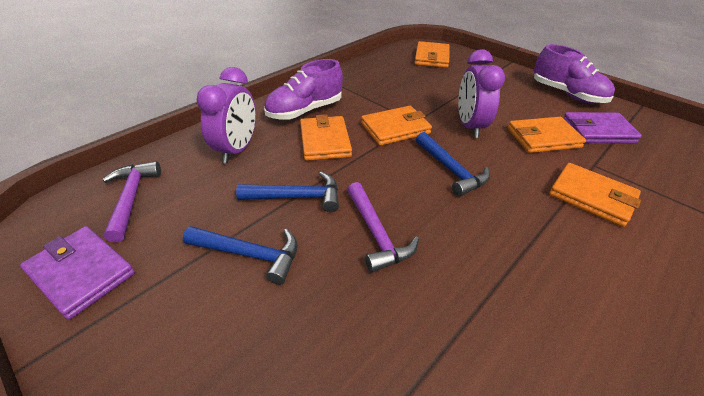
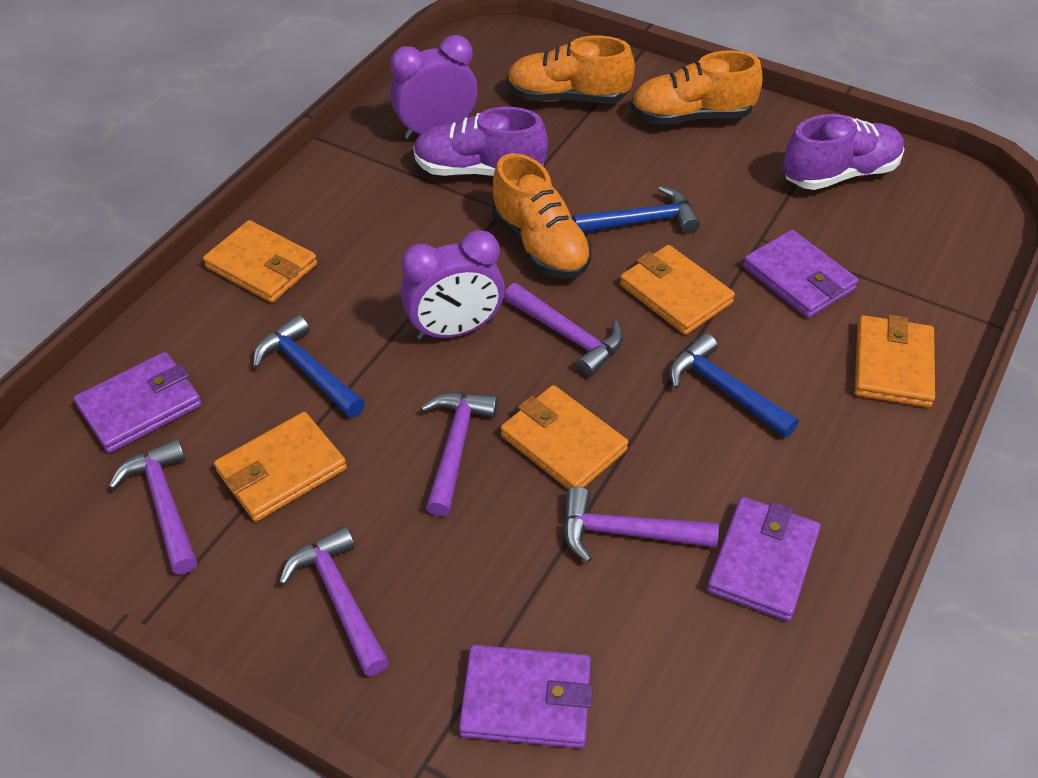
orange shoe: none = 0 -> [492,153,592,279] [507,36,635,103] [631,51,762,125] = 3
purple hammer: [102,161,161,243] [347,182,419,273] = 2 -> [109,439,197,574] [279,526,389,676] [421,392,498,516] [504,283,623,377] [564,486,719,563] = 5
purple wallet: [20,226,135,319] [563,112,642,143] = 2 -> [74,352,202,453] [459,645,593,749] [707,497,821,621] [743,230,858,318] = 4

